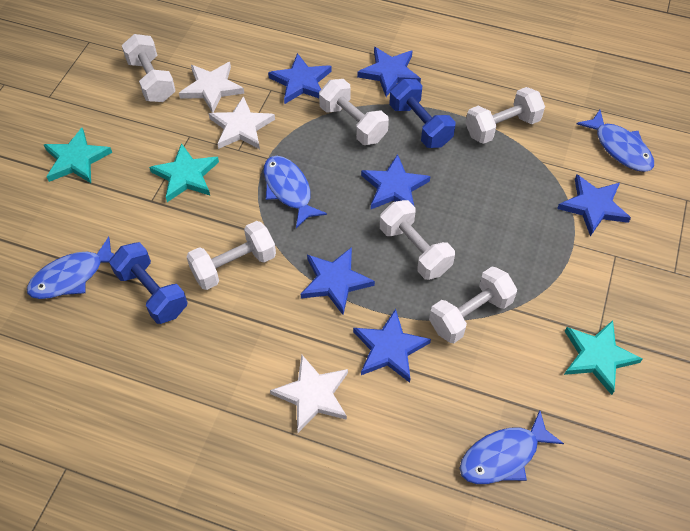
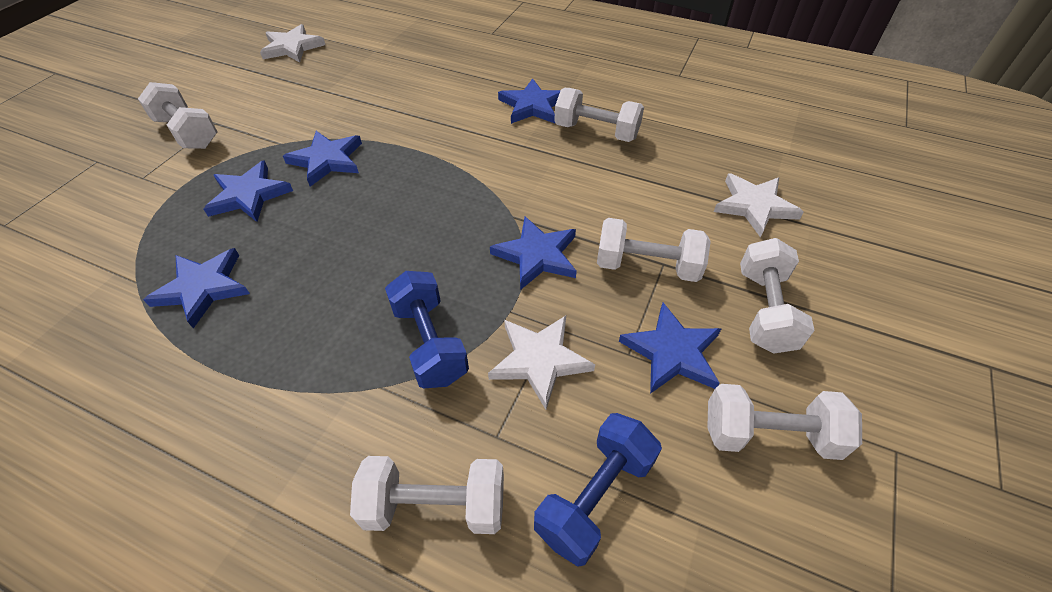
blue fish: [27,237,114,299] [264,156,327,228] [459,410,564,484] [577,110,654,172] = 4 -> none = 0
turquoise star: [44,128,112,183] [149,143,219,202] [564,320,643,395] = 3 -> none = 0

